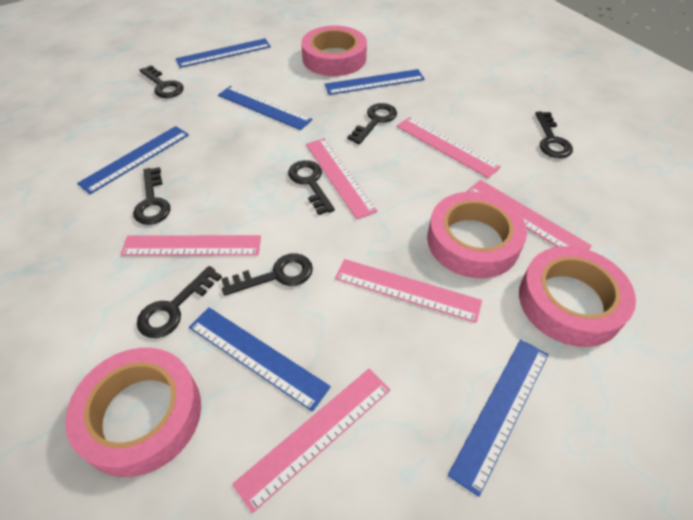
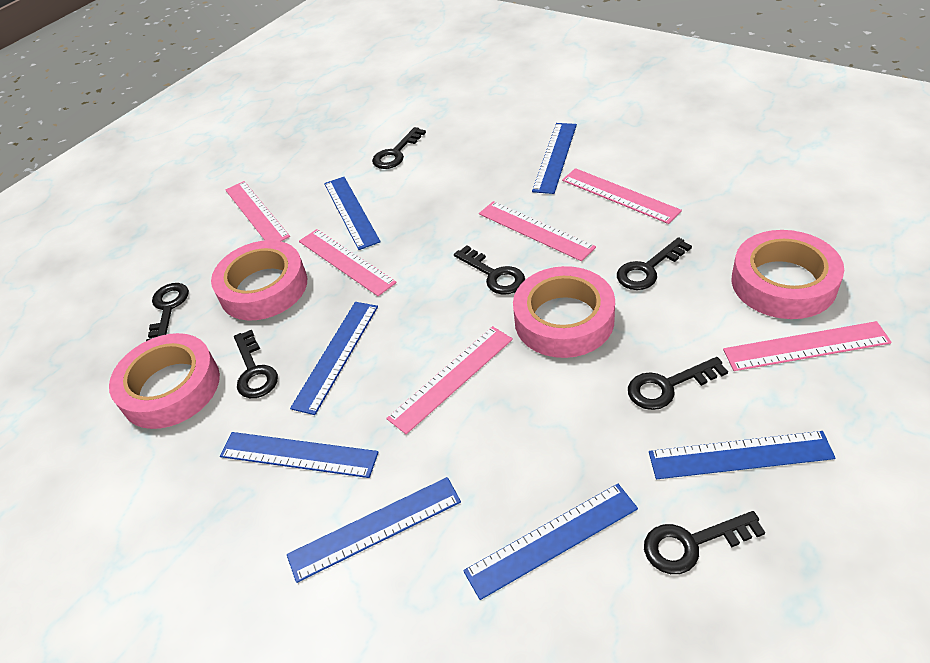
blue ruler: [77,126,189,194] [176,38,271,68] [189,307,331,412] [218,86,312,130] [324,69,425,95] [448,340,549,497] = 6 -> [220,432,379,478] [287,477,461,583] [290,302,378,415] [324,177,381,250] [463,484,638,600] [532,123,577,194] [649,431,835,479] = 7

